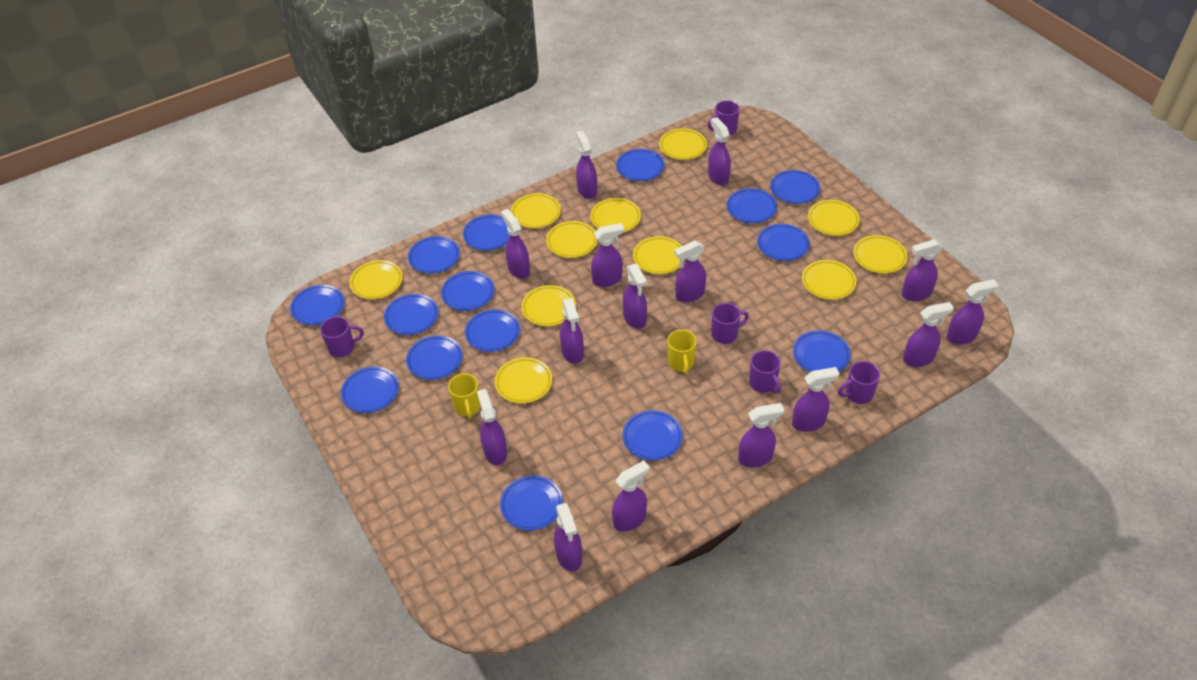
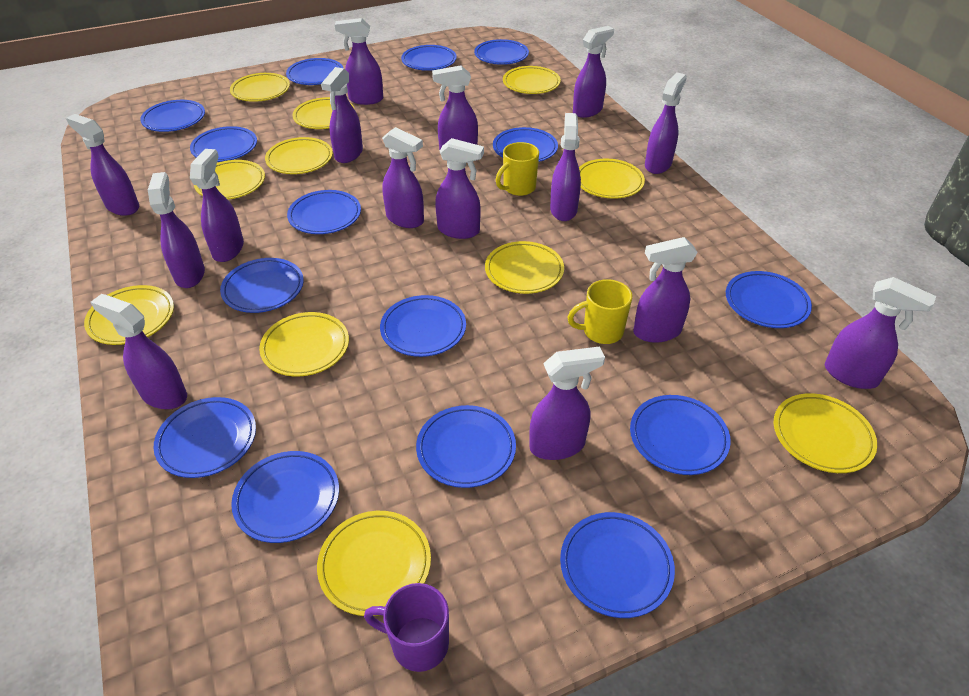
purple mug: [320,316,364,357] [708,100,740,136] [711,303,749,344] [749,350,781,393] [838,361,880,404] = 5 -> [364,583,449,672] = 1

